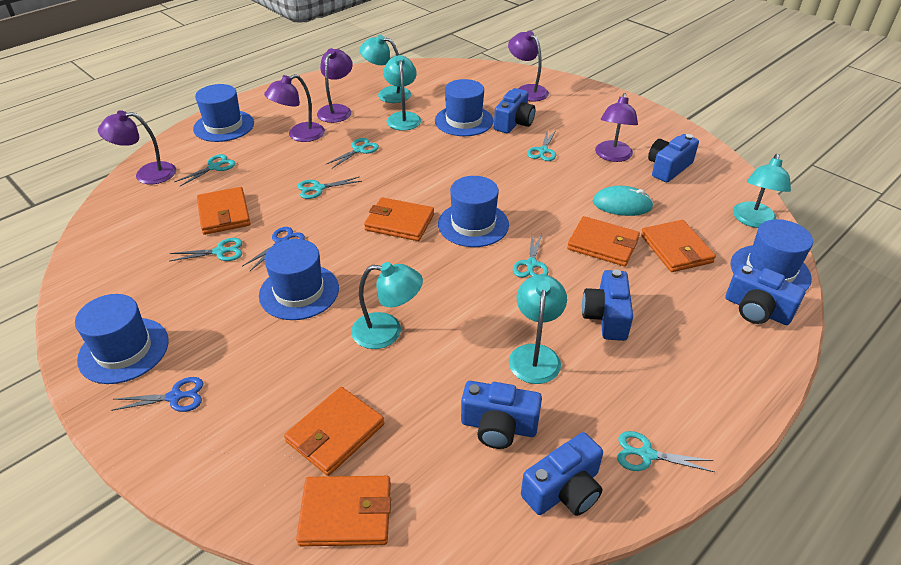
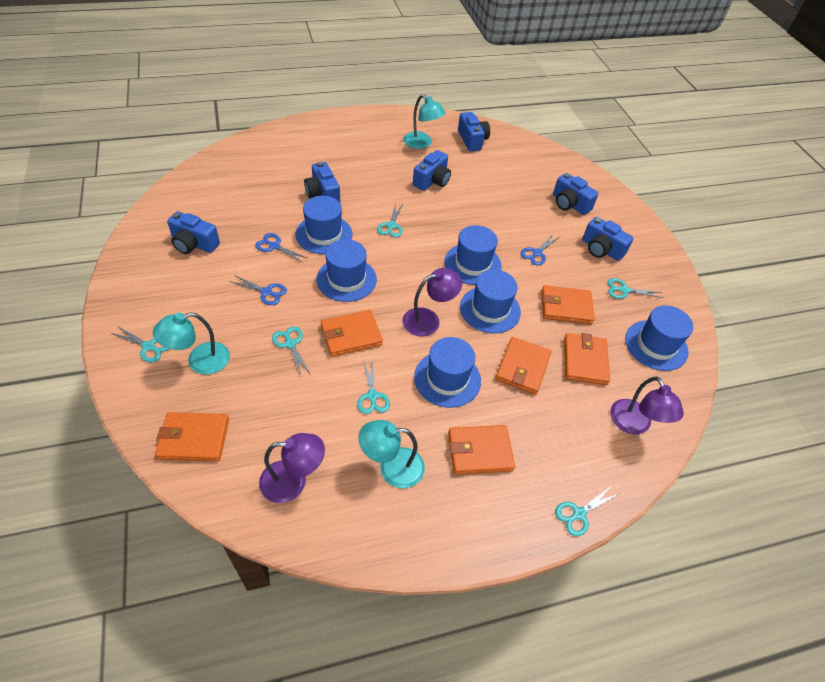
blue scissors: [111,377,203,412] [243,227,305,271] = 2 -> [229,275,287,305] [255,233,307,263] [520,233,559,266] = 3
purple lamp: [98,110,176,184] [264,74,325,142] [317,48,353,123] [508,31,549,101] [595,93,638,162] = 5 -> [259,433,325,503] [403,268,462,336] [610,377,684,434] = 3
turquoise lamp: [351,262,423,349] [359,35,411,103] [383,55,421,131] [509,275,567,384] [733,154,791,228] = 5 -> [153,312,230,374] [359,420,425,488] [403,94,446,149] = 3
turquoise mouse: [593,186,653,216] = 1 -> none = 0
turquoise scissors: [170,238,242,261] [174,154,235,186] [297,177,362,199] [325,138,379,168] [513,234,548,278] [527,129,556,161] [617,431,714,472] = 7 -> [111,326,169,362] [272,327,310,375] [357,360,390,414] [377,203,403,237] [555,486,619,537] [607,278,663,299] = 6

